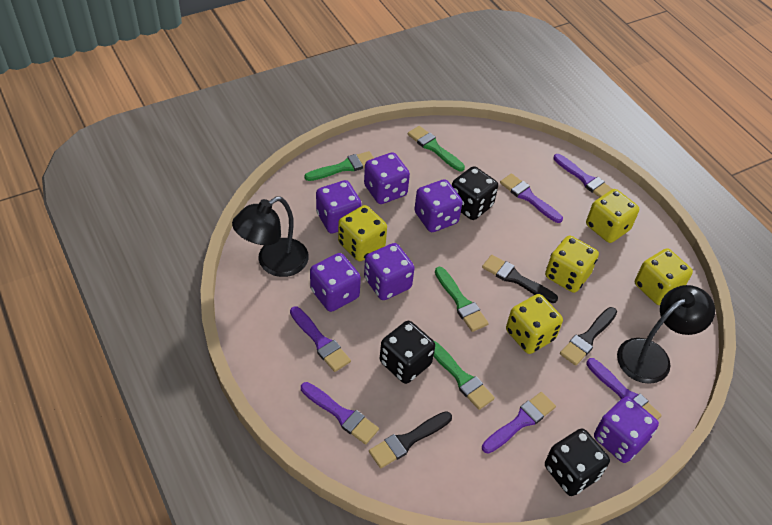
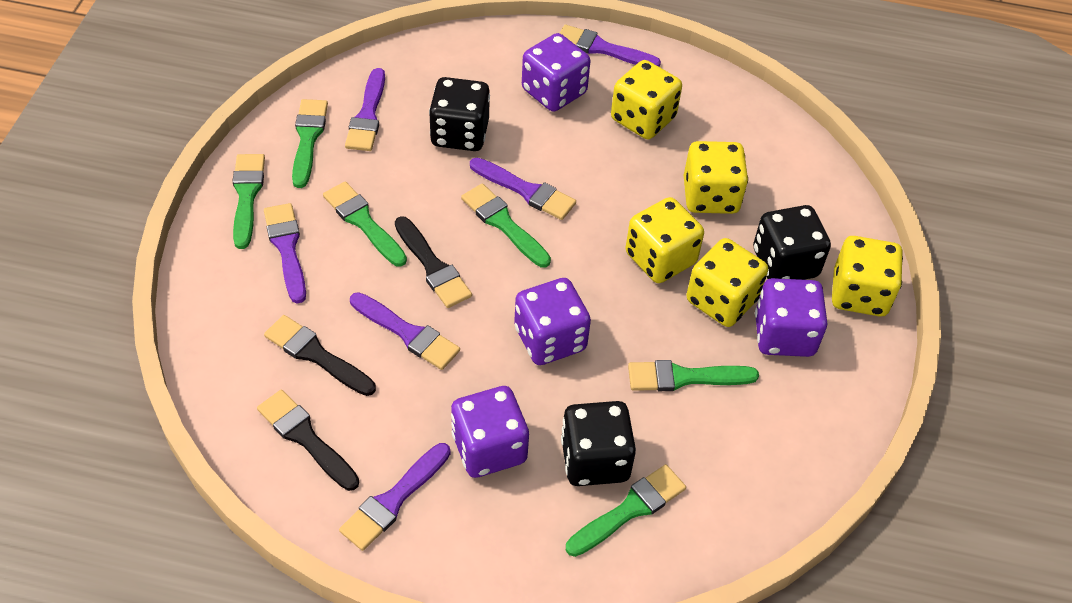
black lamp: [232,196,309,277] [617,285,715,384] = 2 -> none = 0
green brush: [305,151,374,181] [408,126,465,171] [433,341,495,410] [435,267,489,332] = 4 -> [232,154,265,249] [292,99,328,188] [323,181,407,267] [461,184,551,267] [566,464,686,557] [628,360,759,391] = 6
purple dice: [310,253,361,312] [316,180,362,234] [364,152,410,204] [364,243,415,300] [414,179,463,232] [594,396,659,463] = 6 -> [451,386,529,478] [514,278,591,365] [522,33,590,112] [755,278,827,357] = 4

